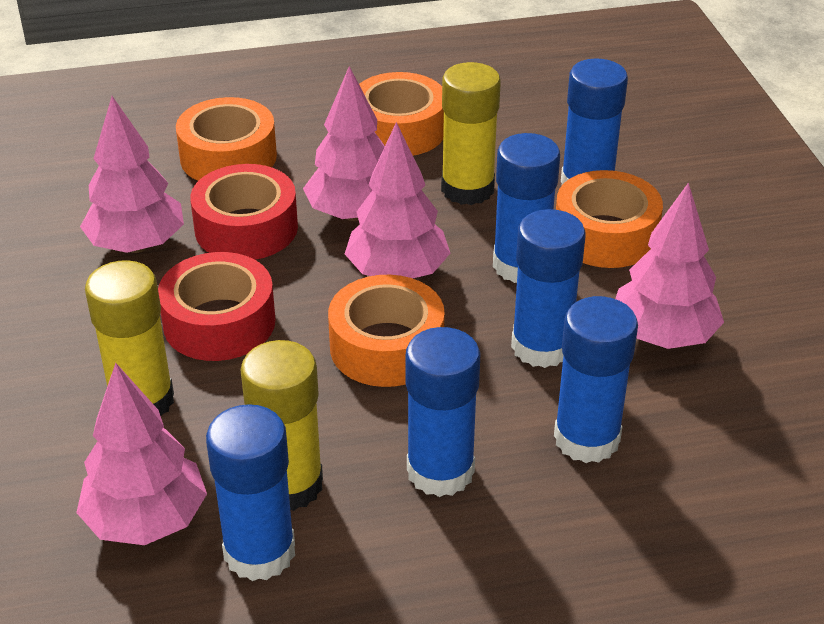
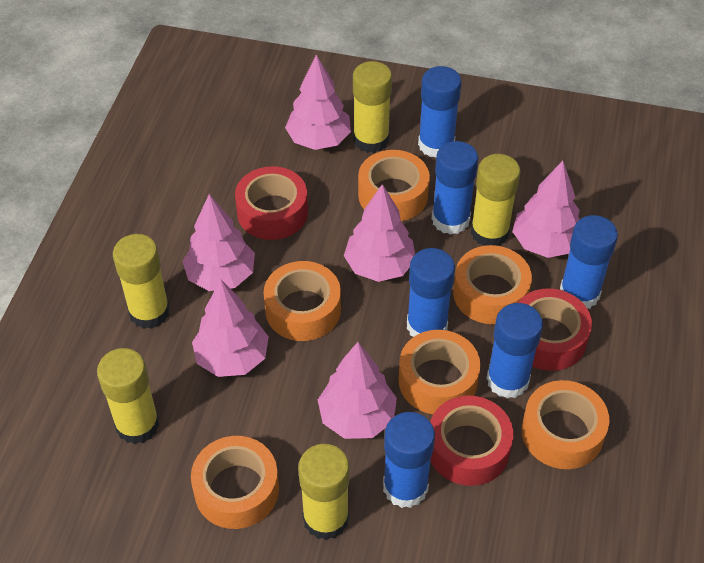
orange tape: [176,97,277,181] [328,275,445,387] [359,72,444,156] [556,170,663,268] = 4 -> [191,436,279,529] [264,261,341,341] [358,150,430,221] [398,330,480,414] [453,245,532,324] [522,380,610,469] = 6
pink tree: [76,363,207,545] [80,96,184,253] [303,66,385,221] [345,122,450,278] [615,182,724,349] = 5 -> [182,194,255,291] [192,279,269,377] [285,54,351,150] [318,342,397,439] [344,184,415,282] [512,161,580,258] = 6
red tape: [158,252,276,361] [190,164,298,260] = 2 -> [235,166,308,240] [430,395,513,486] [518,288,592,371] = 3
yellow glue stick: [85,260,174,416] [241,340,323,511] [441,62,501,205] = 3 -> [97,348,160,444] [113,234,170,329] [298,444,350,540] [353,61,392,153] [471,154,521,246] = 5

